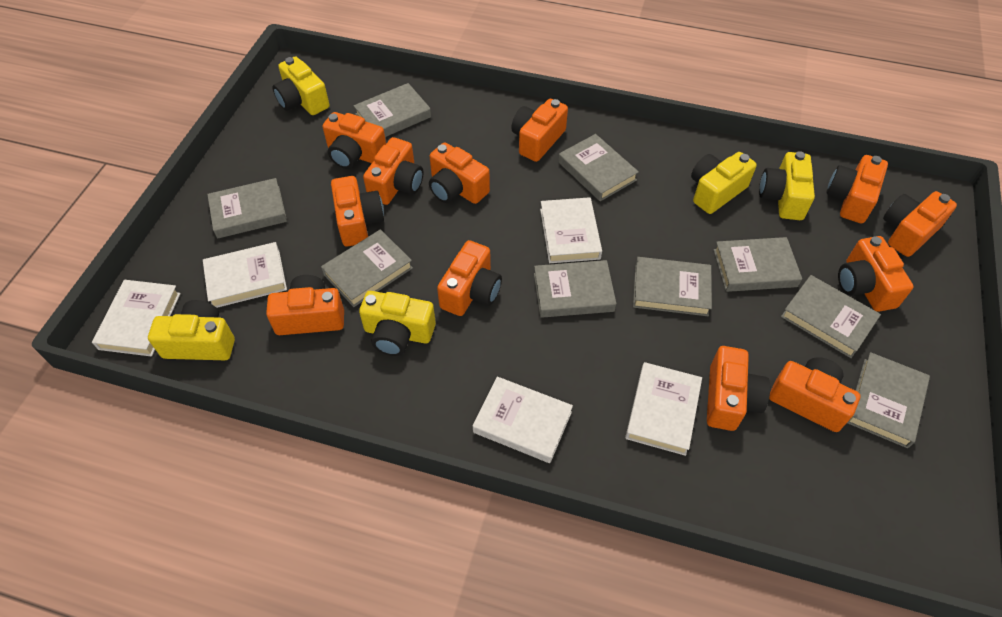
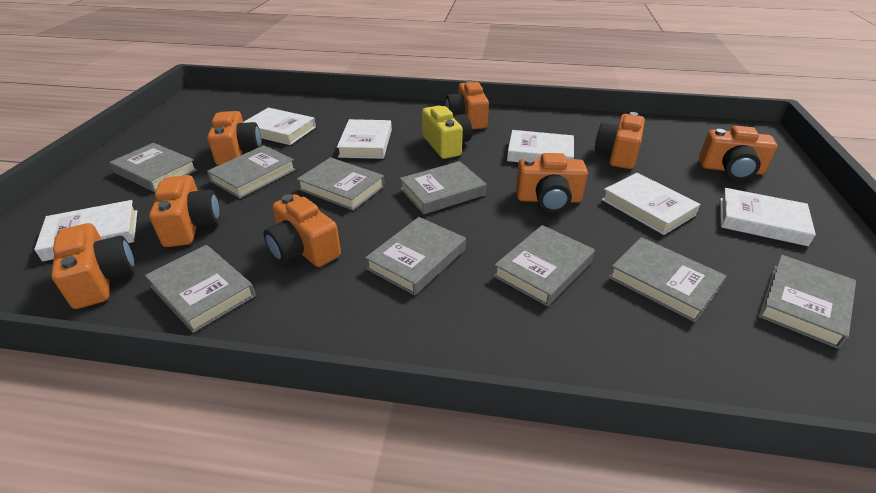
orange camera: [266,275,344,335] [322,112,386,169] [331,176,384,246] [363,137,423,205] [429,143,490,204] [437,240,502,316] [511,99,568,162] [707,346,770,431] [769,357,860,432] [826,155,888,223] [838,236,914,312] [883,191,957,257] = 12 -> [51,223,135,309] [149,175,220,247] [207,111,261,165] [264,194,341,267] [446,80,489,129] [516,153,588,213] [595,112,645,169] [699,126,777,180] = 8
white book: [92,280,181,357] [203,242,287,308] [473,376,573,463] [540,197,602,263] [625,362,702,456] = 5 -> [34,200,137,262] [243,108,316,145] [337,119,392,159] [507,130,574,162] [602,173,700,235] [720,188,816,246] = 6
yellow camera: [148,300,235,360] [272,56,330,115] [359,291,436,356] [691,152,757,214] [759,151,815,220] = 5 -> [422,106,472,159] = 1

